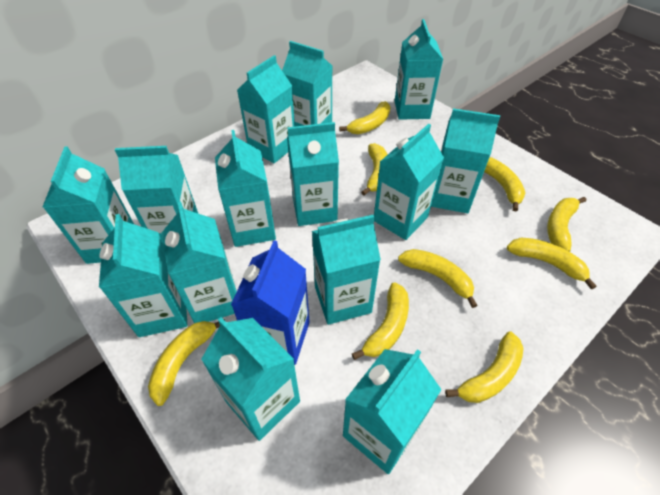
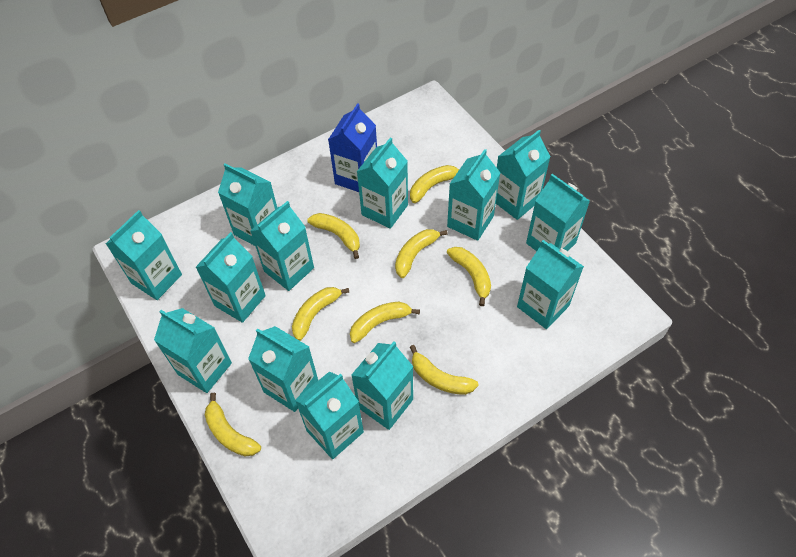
turquoise carton: [43,146,134,264] [99,214,187,337] [115,146,199,242] [162,202,237,323] [201,317,300,441] [215,130,276,247] [237,55,295,163] [282,41,332,126] [287,122,339,226] [312,215,381,325] [343,349,442,474] [374,124,444,240] [395,19,443,120] [431,108,500,213] = 14 -> [106,210,182,300] [154,308,232,393] [196,232,266,323] [218,163,277,246] [248,326,318,412] [250,201,314,291] [295,371,364,459] [351,341,413,430] [357,137,408,229] [447,149,500,241] [496,130,551,220] [517,240,584,329] [526,174,590,251] = 13
yellow banana: [148,319,225,406] [339,101,390,134] [352,282,409,360] [361,143,388,196] [398,249,478,308] [445,332,524,403] [484,157,525,211] [507,238,597,289] [547,197,586,252] = 9 -> [205,393,261,456] [292,287,349,341] [307,213,360,259] [350,302,420,343] [395,229,448,278] [410,165,459,203] [410,345,478,395] [447,247,491,306] = 8

